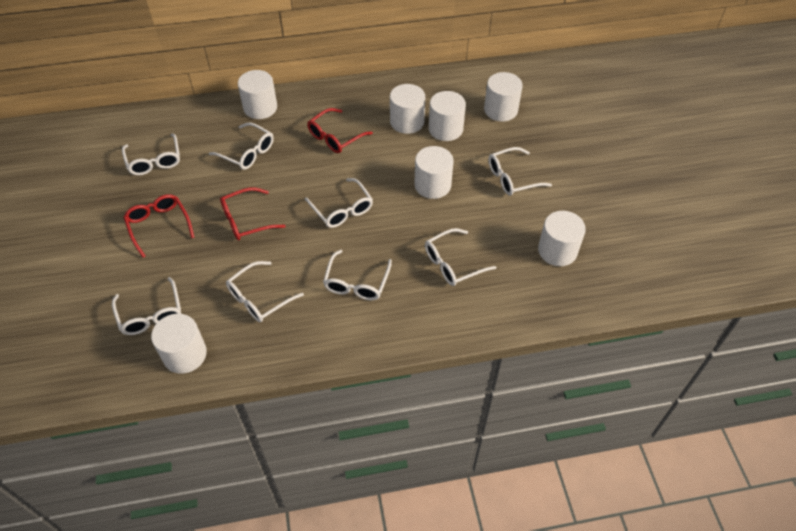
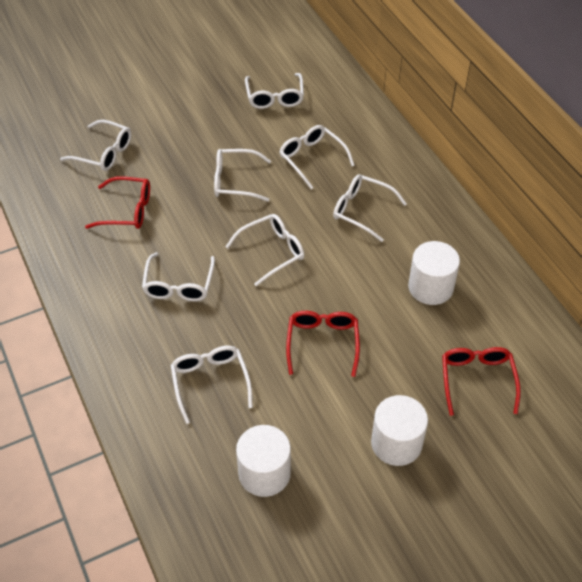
white cylinder: [151,314,207,374] [238,70,277,119] [390,84,425,134] [414,146,454,199] [429,91,466,141] [484,72,523,122] [538,211,586,266] = 7 -> [236,425,291,497] [371,395,428,466] [408,241,460,305] = 3

